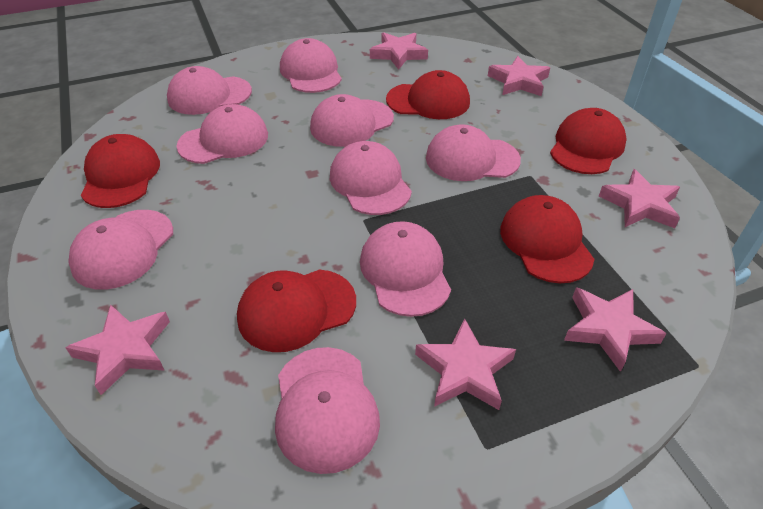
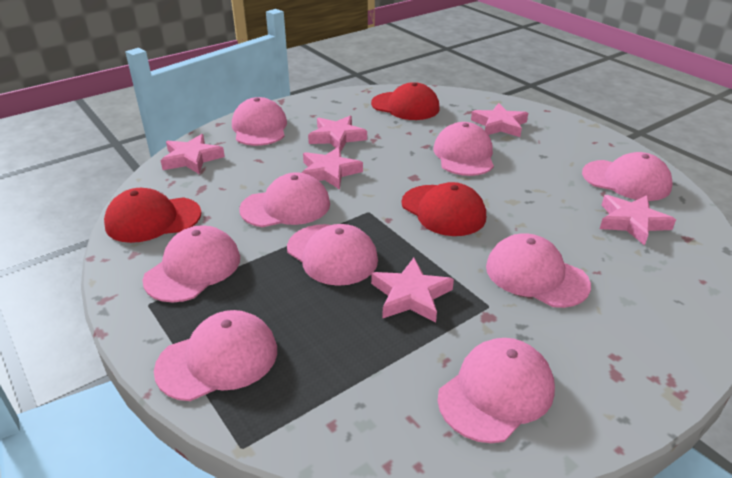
red cap: [81,134,160,208] [237,269,356,352] [386,70,470,119] [500,195,594,283] [550,108,627,174] = 5 -> [104,188,202,243] [371,82,440,120] [401,182,486,236] = 3

